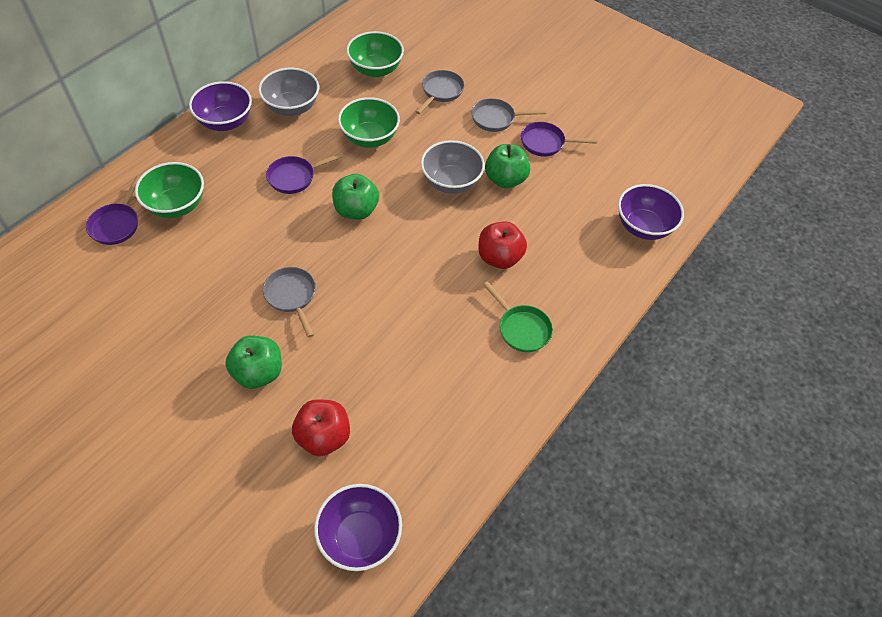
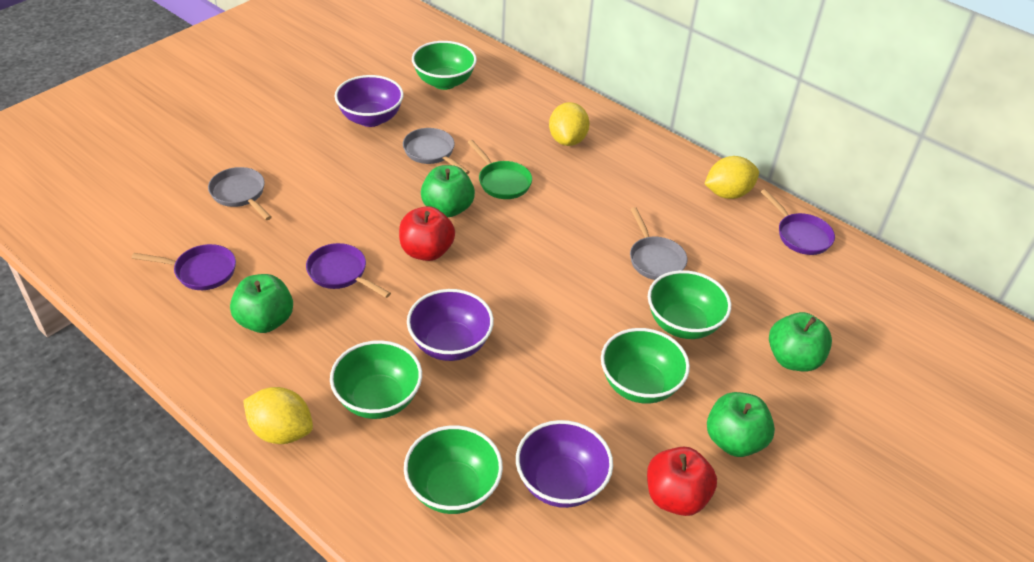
green apple: [226,336,282,389] [332,174,379,220] [485,144,530,188] = 3 -> [230,274,293,333] [421,165,475,217] [707,392,775,457] [769,312,832,371] = 4
green bowl: [135,162,204,218] [338,97,400,148] [346,31,404,77] = 3 -> [330,340,422,419] [404,425,503,514] [412,41,477,90] [601,328,690,404] [648,270,731,339] = 5
grey bowl: [258,68,319,116] [421,140,485,194] = 2 -> none = 0
yellow lemon: none = 0 -> [243,387,313,444] [549,102,590,146] [704,156,759,199] = 3

